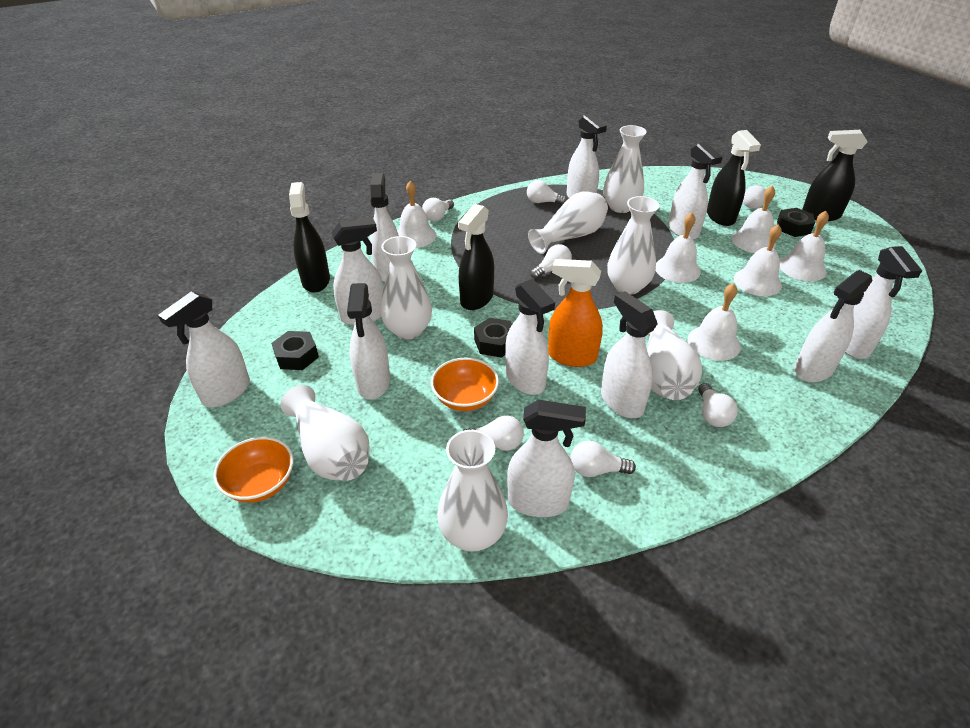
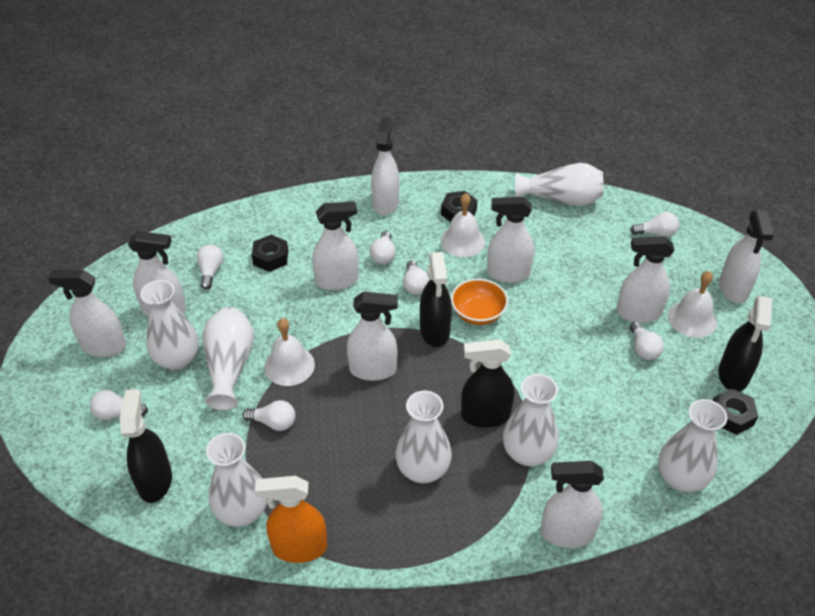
orange bowl: [213,437,293,503] [431,357,499,411] = 2 -> [451,279,508,325] = 1
white bell: [397,181,436,248] [656,212,701,283] [688,283,741,361] [732,185,776,253] [734,224,782,296] [780,211,829,281] = 6 -> [264,318,315,386] [441,193,485,257] [668,271,717,338] = 3
white spray bottle: [158,291,250,407] [331,219,383,325] [347,283,390,400] [370,173,399,282] [505,279,555,395] [507,399,586,517] [567,113,607,198] [601,291,657,418] [668,142,723,240] [794,270,872,383] [845,246,922,359] = 11 -> [48,270,127,357] [128,231,186,317] [312,201,359,290] [347,292,398,381] [371,117,399,216] [487,197,534,283] [541,461,604,548] [616,236,674,323] [719,210,774,304] = 9

